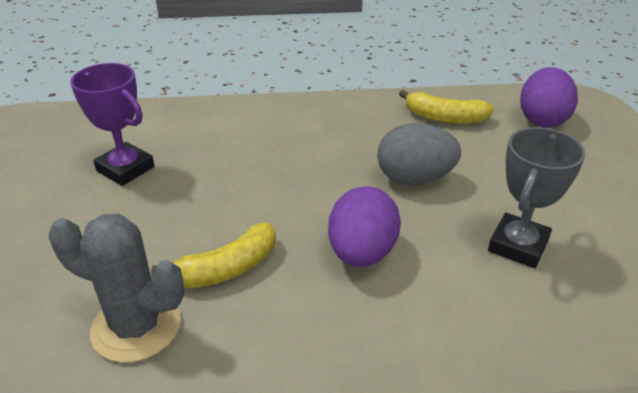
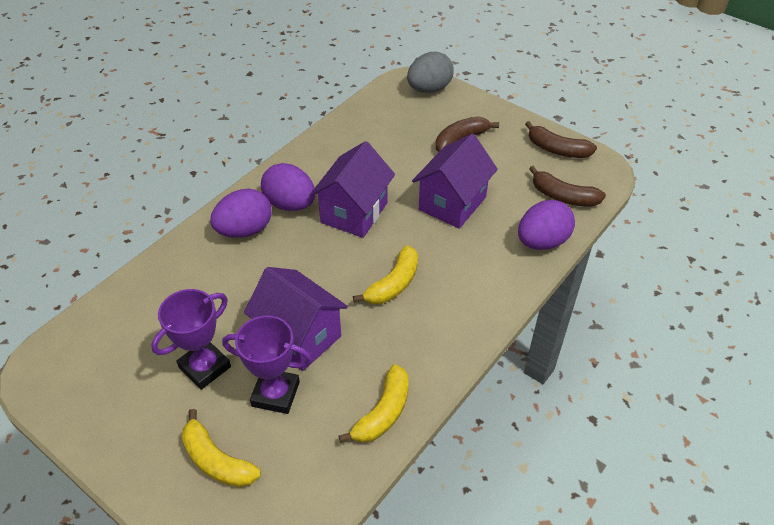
brown banana: none = 0 -> [436,117,499,152] [525,121,597,158] [529,166,606,207] = 3
grey cactus: [49,214,184,363] = 1 -> none = 0
grey trophy: [488,127,585,268] = 1 -> none = 0
purple egg: [328,186,401,267] [520,67,578,128] = 2 -> [210,189,272,238] [261,163,315,211] [518,200,575,250] = 3
purple house: none = 0 -> [244,267,348,371] [310,141,395,238] [412,134,498,229] = 3
purple trophy: [70,63,155,186] = 1 -> [151,289,231,390] [222,315,312,414] = 2
yellow banana: [151,223,276,288] [399,90,494,124] = 2 -> [181,409,261,487] [339,364,409,443] [353,245,418,304] = 3

